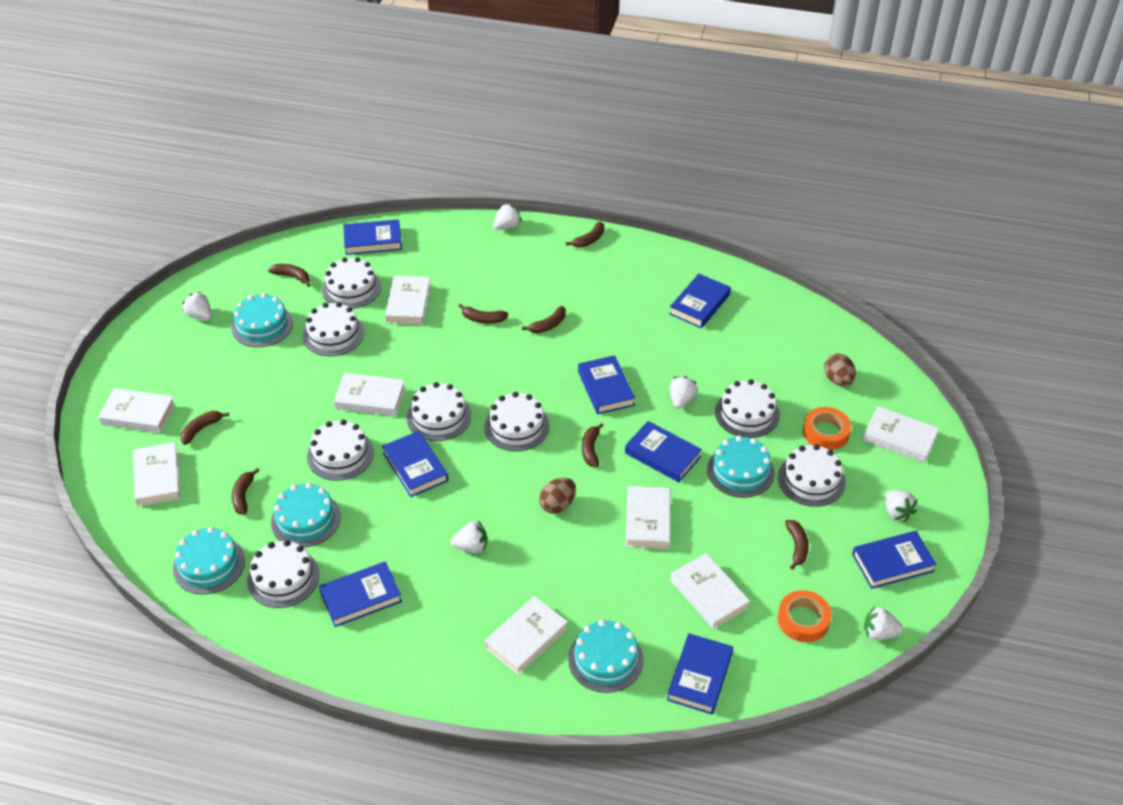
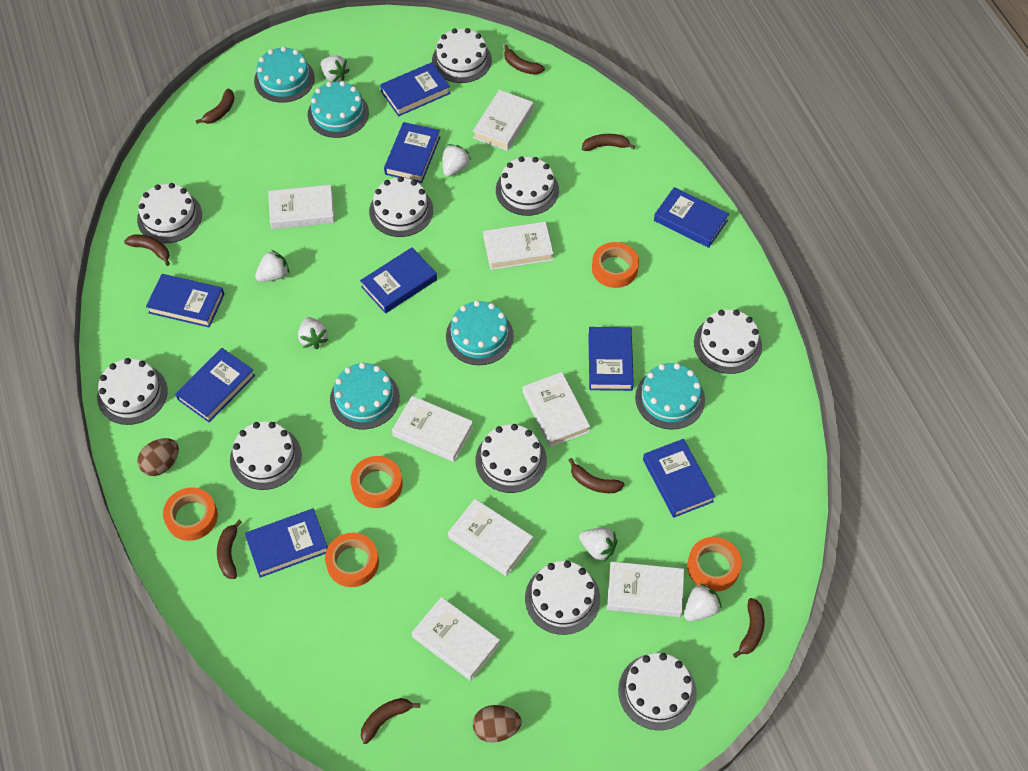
blue book: [319,562,402,627] [343,219,402,255] [382,431,448,497] [578,355,635,414] [625,421,702,482] [667,633,733,715] [669,274,731,328] [852,531,937,589] = 8 -> [146,274,224,327] [175,348,255,422] [245,509,328,578] [360,247,437,313] [380,62,451,116] [384,122,440,183] [588,327,634,391] [643,439,715,518] [654,187,729,248] = 9
orange tape: [778,590,832,642] [803,407,851,450] = 2 -> [163,487,218,541] [325,533,379,587] [351,456,403,508] [592,242,639,288] [687,537,742,592] = 5
white cake: [247,540,320,608] [303,302,364,356] [307,420,374,481] [322,257,381,309] [407,382,471,441] [484,392,549,451] [715,379,780,438] [778,444,846,507] = 8 -> [97,358,168,425] [137,183,202,243] [230,421,302,490] [369,176,433,237] [432,28,492,83] [475,424,547,493] [496,156,559,216] [525,561,600,635] [618,653,697,730] [694,309,762,374] = 10

